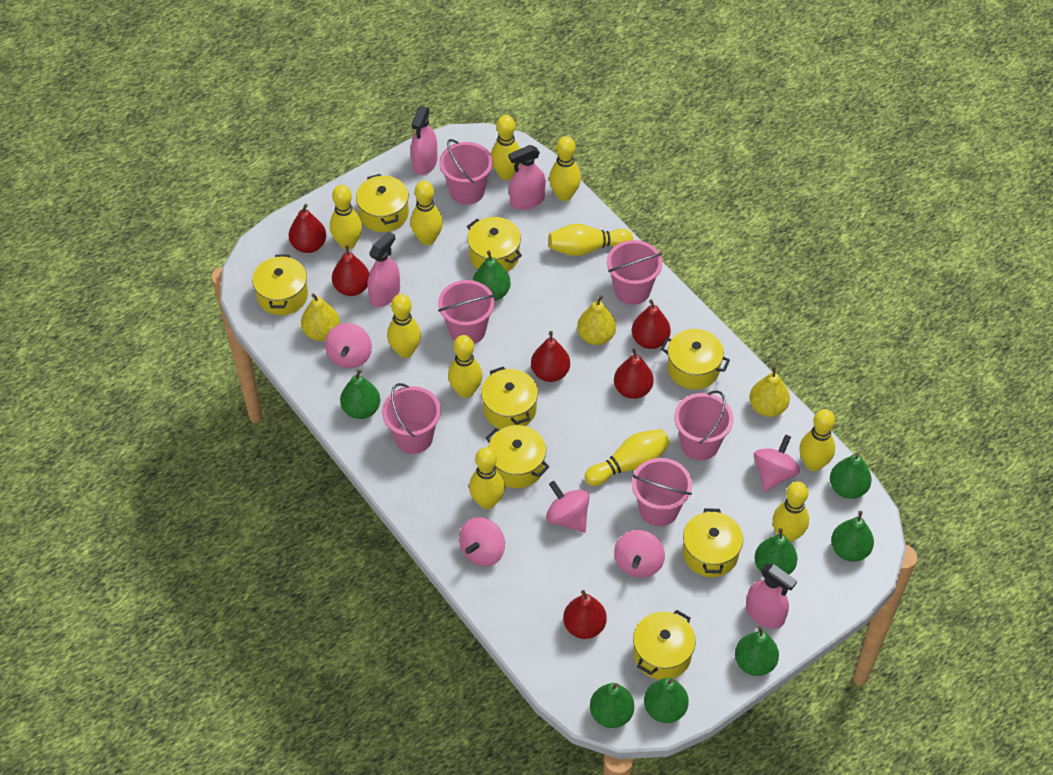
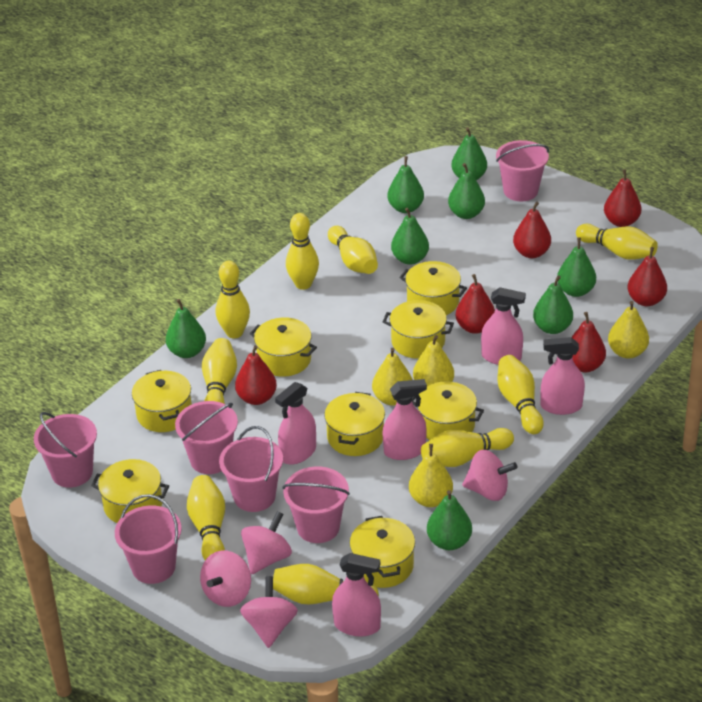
pink spinning top: [325,323,372,368] [459,517,505,566] [546,481,590,533] [614,530,665,578] [754,434,800,492] = 5 -> [200,550,251,607] [240,576,298,648] [241,511,292,574] [462,450,517,501] = 4
pink spray bottle: [367,231,400,307] [411,106,438,175] [509,145,546,210] [746,564,797,629] = 4 -> [275,382,316,465] [332,553,381,637] [383,379,427,460] [481,287,526,365] [541,337,585,415] = 5
yellow bowling pin: [330,185,362,249] [387,294,421,358] [410,181,443,245] [448,335,482,398] [469,447,505,509] [491,115,521,180] [548,224,633,256] [549,136,581,201] [585,429,670,486] [772,481,809,542] [799,409,835,471] = 11 -> [187,475,225,560] [202,338,237,404] [216,261,250,338] [273,564,379,605] [286,213,319,290] [328,226,378,274] [421,428,514,467] [497,355,544,434] [576,224,658,260] = 9
yellow pear: [301,293,340,341] [577,295,616,345] [749,366,790,417] = 3 -> [372,348,413,406] [409,444,453,507] [413,335,454,386] [608,301,649,358] = 4

